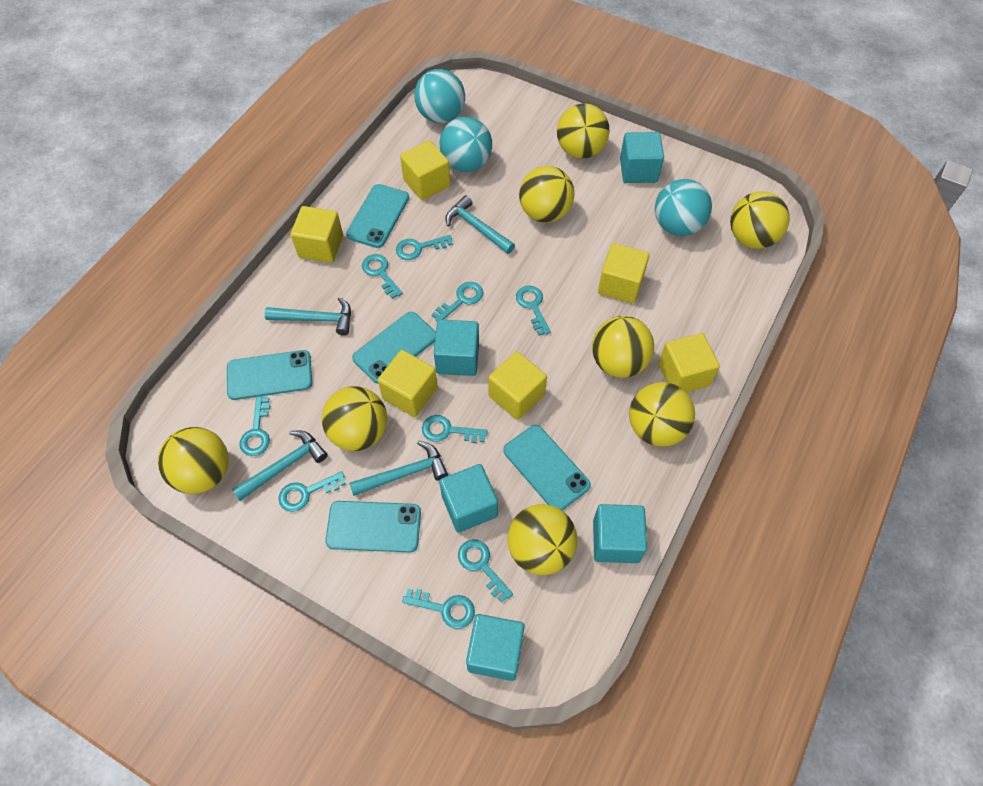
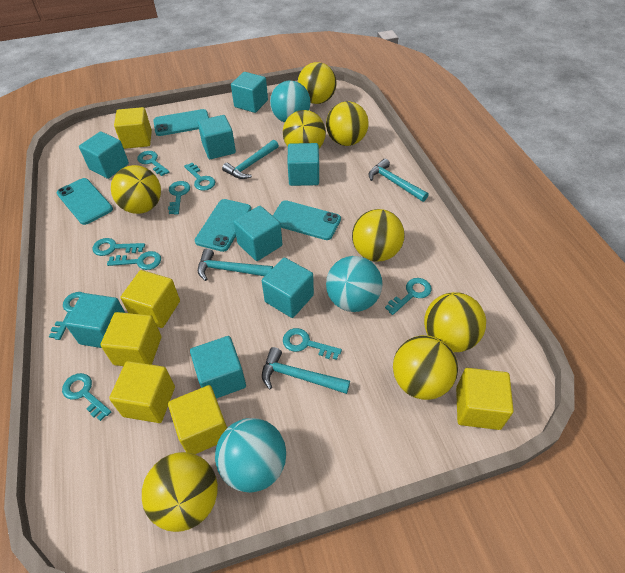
turquoise cube: [434,320,479,376] [439,464,498,533] [466,614,525,681] [593,504,647,563] [620,132,664,183] = 5 -> [65,293,125,348] [79,131,129,179] [190,336,246,399] [198,115,236,159] [231,72,268,113] [233,206,282,261] [262,258,314,318] [287,143,319,186] = 8
turquoise phone: [227,350,312,400] [325,501,421,552] [346,184,409,248] [352,312,436,384] [503,425,591,511] = 5 -> [57,178,113,225] [153,109,209,136] [195,199,251,252] [273,200,341,240] = 4

